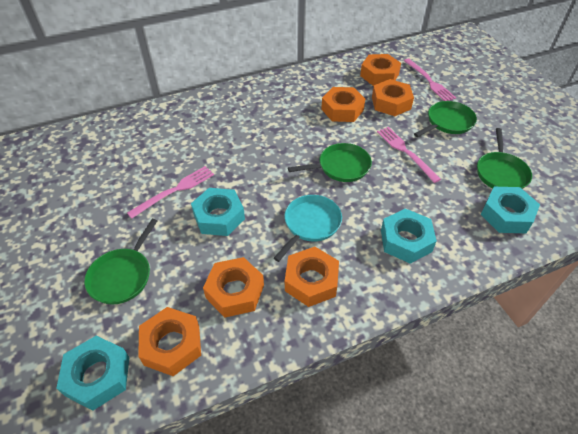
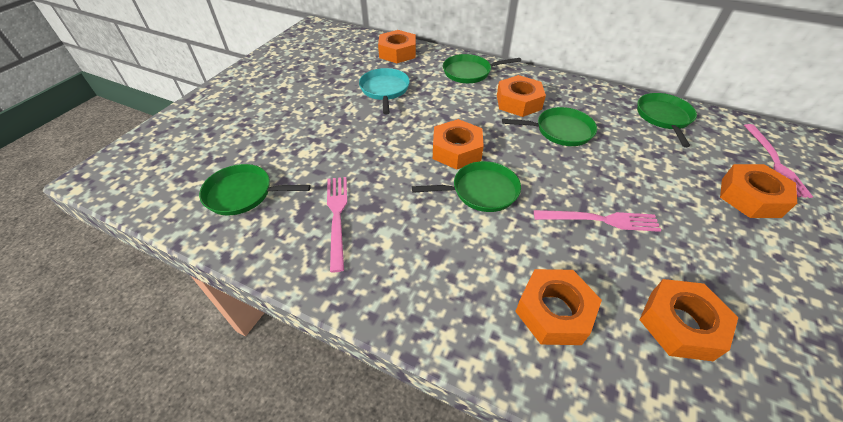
green pan: [84,219,157,305] [288,143,372,182] [414,101,477,137] [477,128,532,189] = 4 -> [199,164,311,215] [412,161,521,212] [443,54,521,83] [502,107,597,146] [637,93,697,147] = 5
turquoise nut: [56,336,129,411] [191,188,245,236] [381,209,437,264] [480,187,540,233] = 4 -> none = 0

